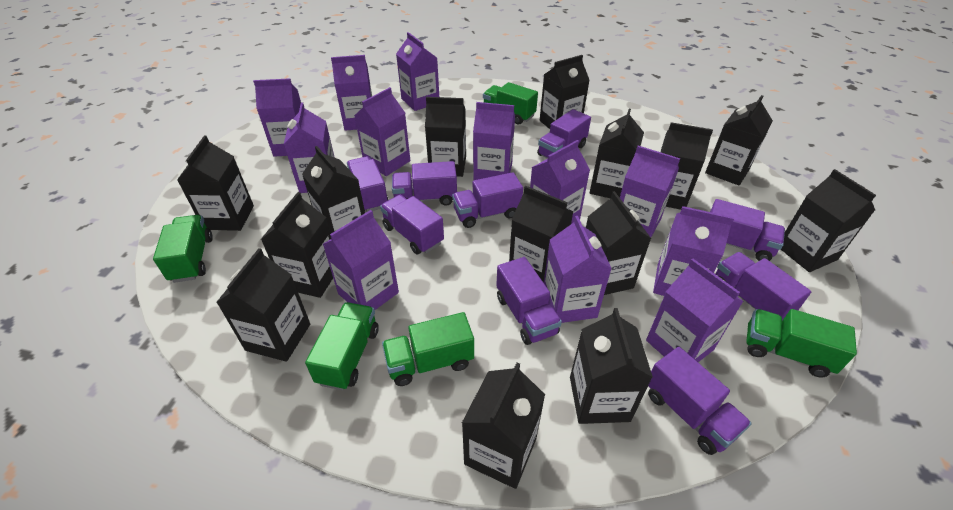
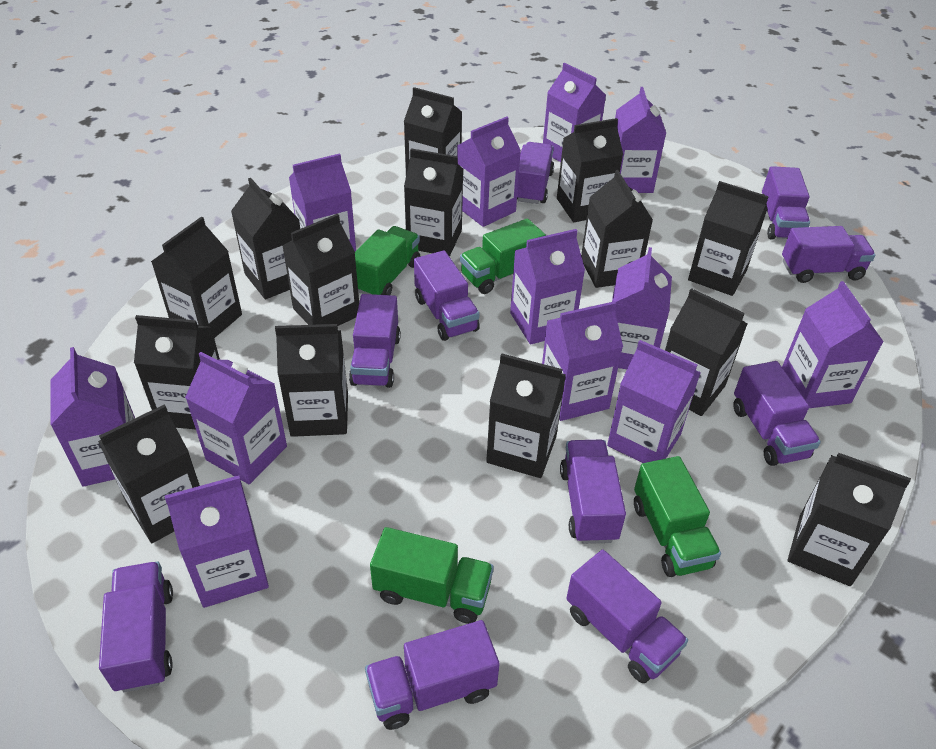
green truck: [153,215,213,283] [305,302,379,390] [382,312,474,386] [483,82,538,125] [746,309,857,377] = 5 -> [355,226,420,295] [370,527,494,624] [460,218,546,294] [634,456,721,577] = 4
purple truck: [347,156,389,212] [380,195,444,254] [392,161,457,206] [452,172,523,228] [496,257,562,345] [537,109,591,158] [648,347,752,455] [710,199,785,261] [716,252,811,320] = 9 -> [99,562,173,692] [349,294,401,388] [365,620,500,730] [414,250,480,341] [517,142,554,204] [560,440,626,544] [566,550,688,683] [733,361,821,466] [762,166,810,240] [782,226,875,283] = 10

